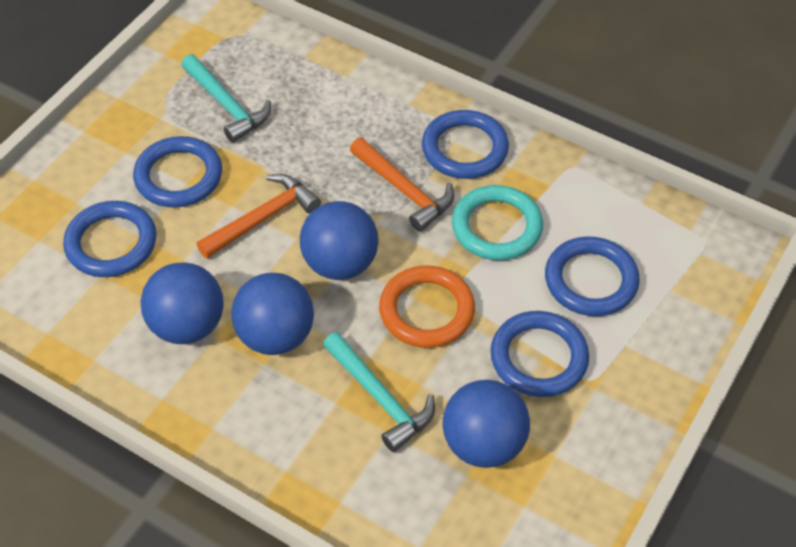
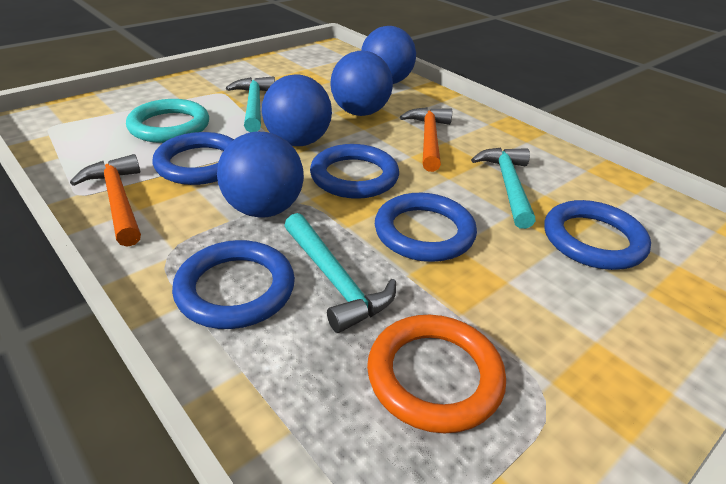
turquoise hammer: [181,54,271,143] [323,332,435,452] = 2 -> [226,76,275,132] [284,213,396,333] [471,148,536,229] = 3

